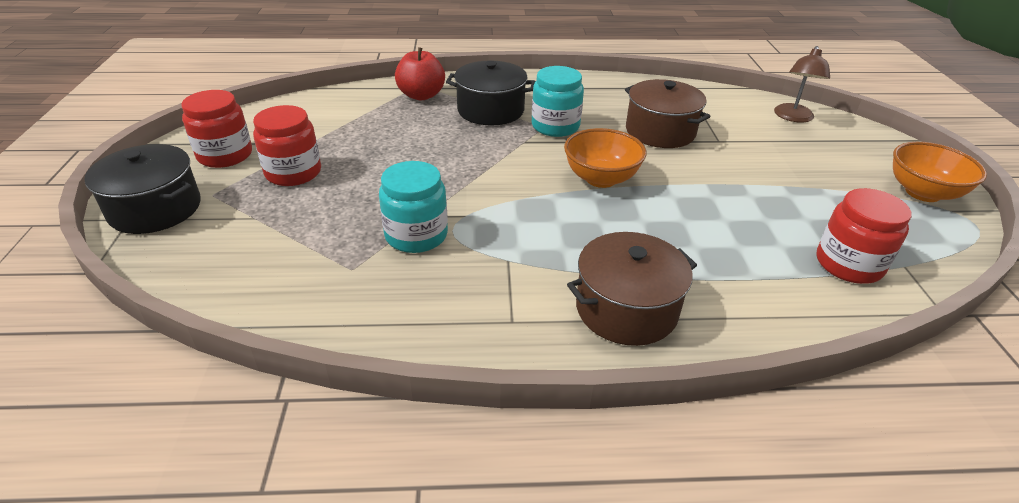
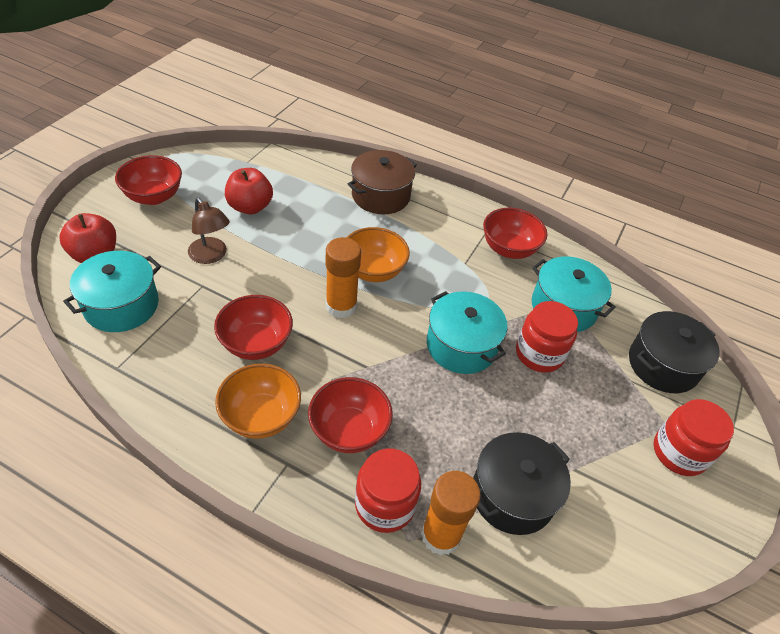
brown pot: [567,232,697,346] [625,79,711,148] = 2 -> [348,150,417,214] = 1
orange glue stick: none = 0 -> [326,237,361,318] [421,471,481,556] = 2
red apple: [395,47,445,100] = 1 -> [59,213,116,263] [225,168,273,214] = 2
red bowl: none = 0 -> [115,155,182,205] [214,295,293,360] [308,377,393,453] [483,208,547,259] = 4
turquoise jar: [379,161,448,253] [532,66,584,137] = 2 -> none = 0
turquoise pot: none = 0 -> [63,251,161,332] [427,291,507,374] [532,256,616,332] = 3

